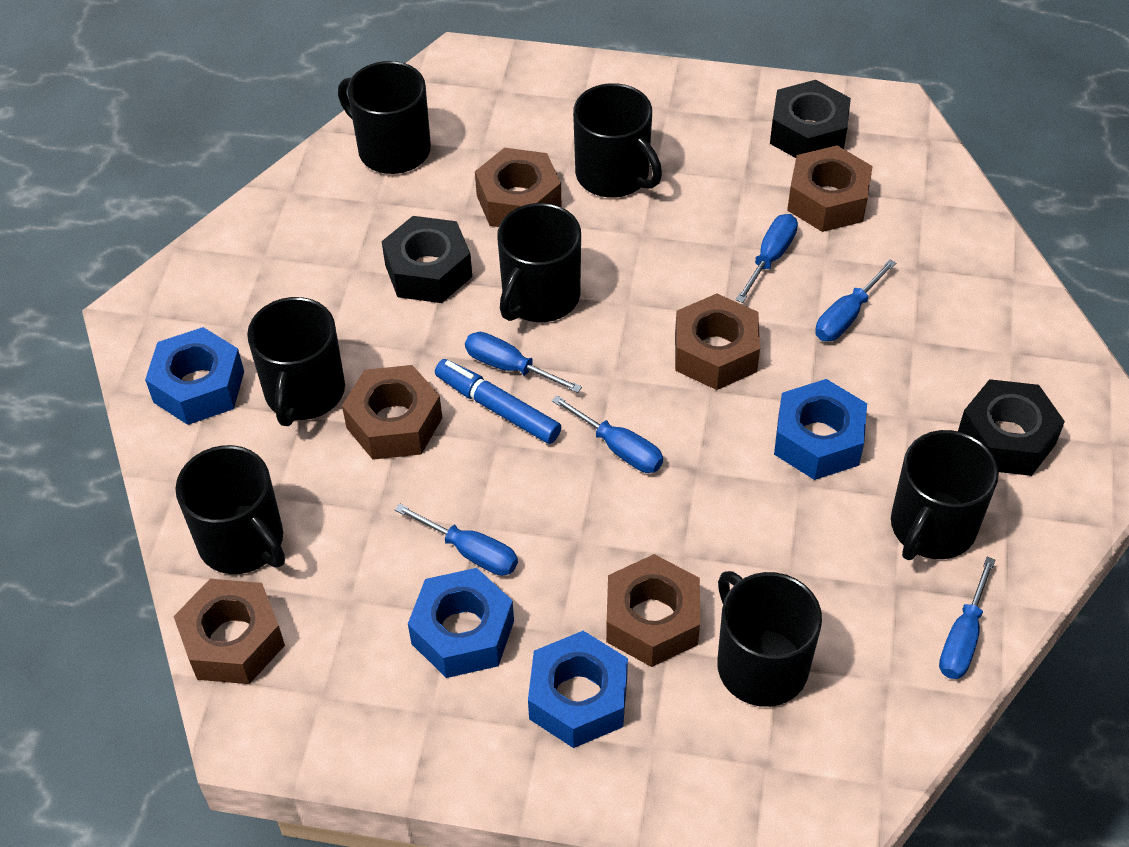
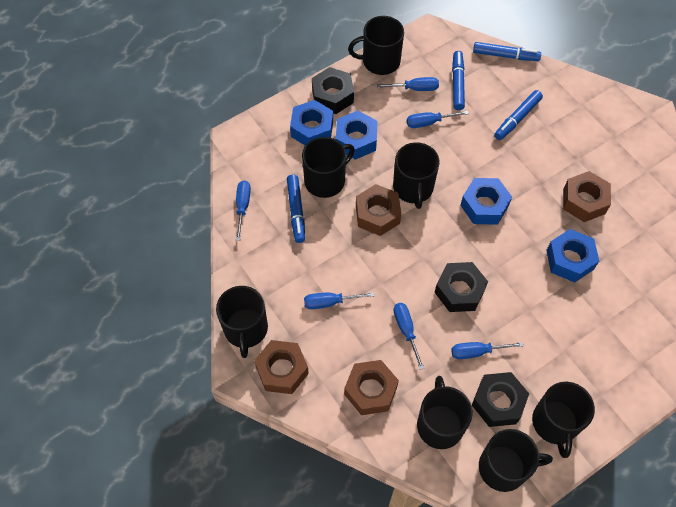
blue marker: [435,359,561,444] = 1 -> [287,175,305,243] [452,51,465,110] [473,42,541,61] [494,90,543,140] = 4
brown nut: [174,579,285,684] [342,365,442,460] [475,148,562,227] [606,554,700,667] [675,294,760,390] [787,145,873,232] = 6 -> [254,340,309,394] [344,360,399,415] [356,184,401,236] [563,171,611,222] = 4

